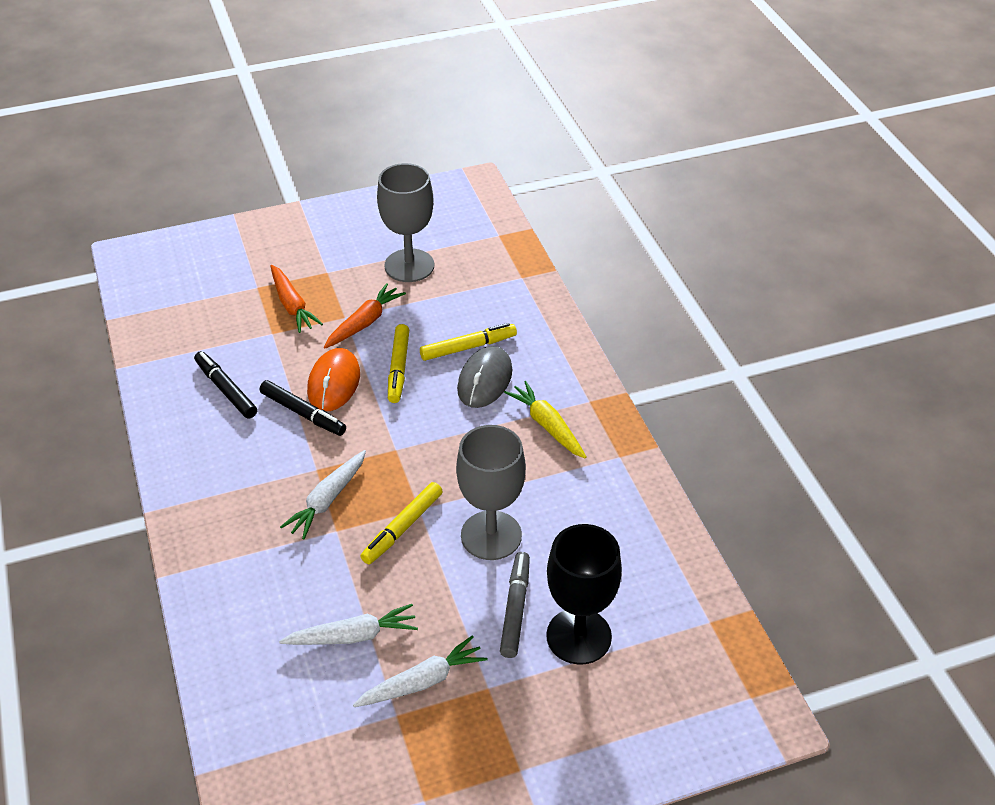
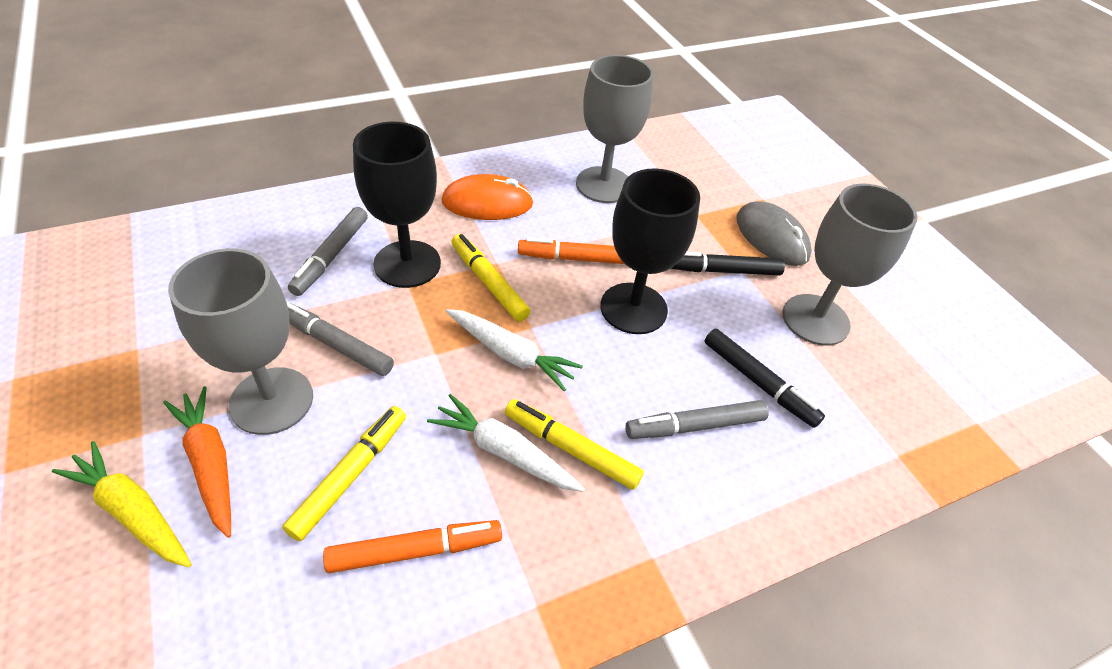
black goblet: [546,524,622,665] = 1 -> [353,122,441,288] [600,168,700,334] = 2
grey goblet: [377,163,434,282] [456,425,526,560] = 2 -> [168,248,313,435] [576,55,653,203] [782,183,917,346] = 3
grey marker: [500,552,530,658] = 1 -> [286,301,394,376] [288,207,368,296] [625,400,769,439] = 3
orange carrot: [270,265,323,333] [324,283,406,349] = 2 -> [163,386,231,538] = 1
orange marker: none = 0 -> [323,520,502,573] [518,237,625,264] = 2
white carrot: [279,604,418,645] [280,450,366,539] [353,635,487,707] = 3 -> [427,394,585,492] [446,309,583,391] = 2

